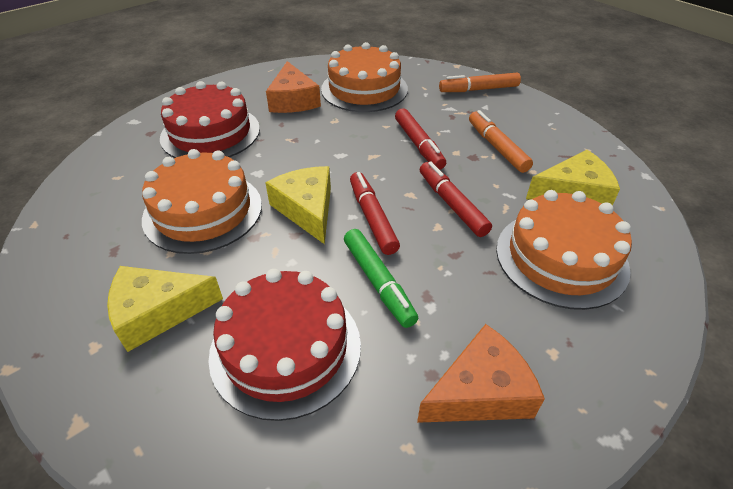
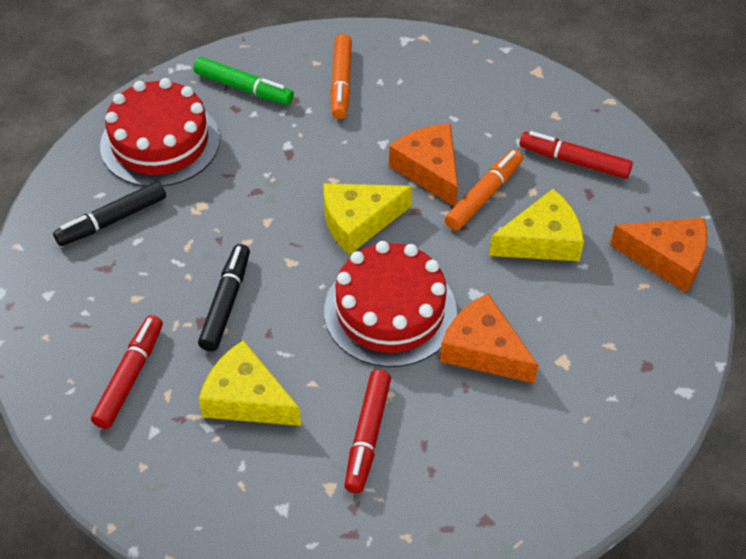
black marker: none = 0 -> [53,181,166,246] [198,244,250,351] = 2
orange cake: [142,149,262,254] [321,42,408,112] [496,190,632,310] = 3 -> none = 0
orange cheese: [266,61,321,113] [417,324,545,423] = 2 -> [389,124,458,207] [440,294,538,384] [610,218,707,293] = 3

